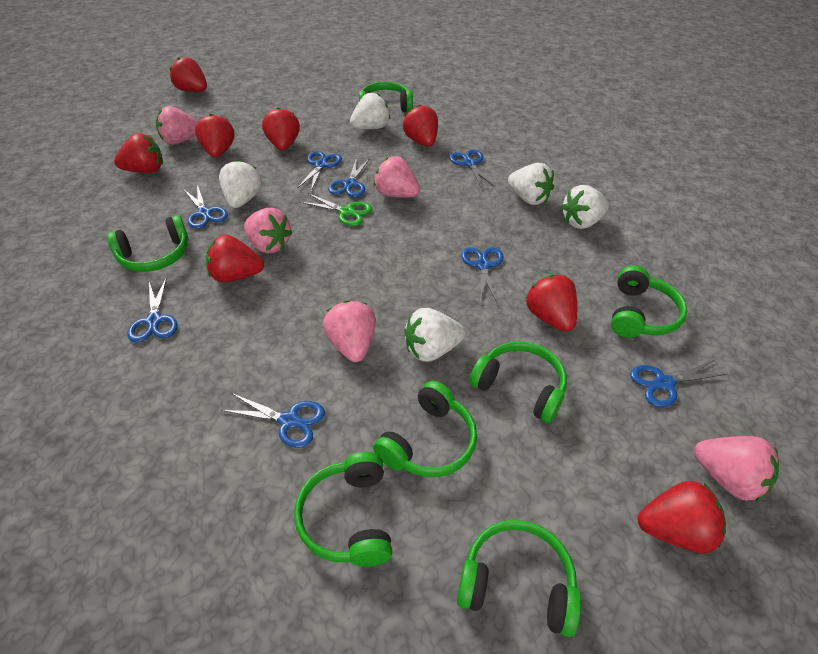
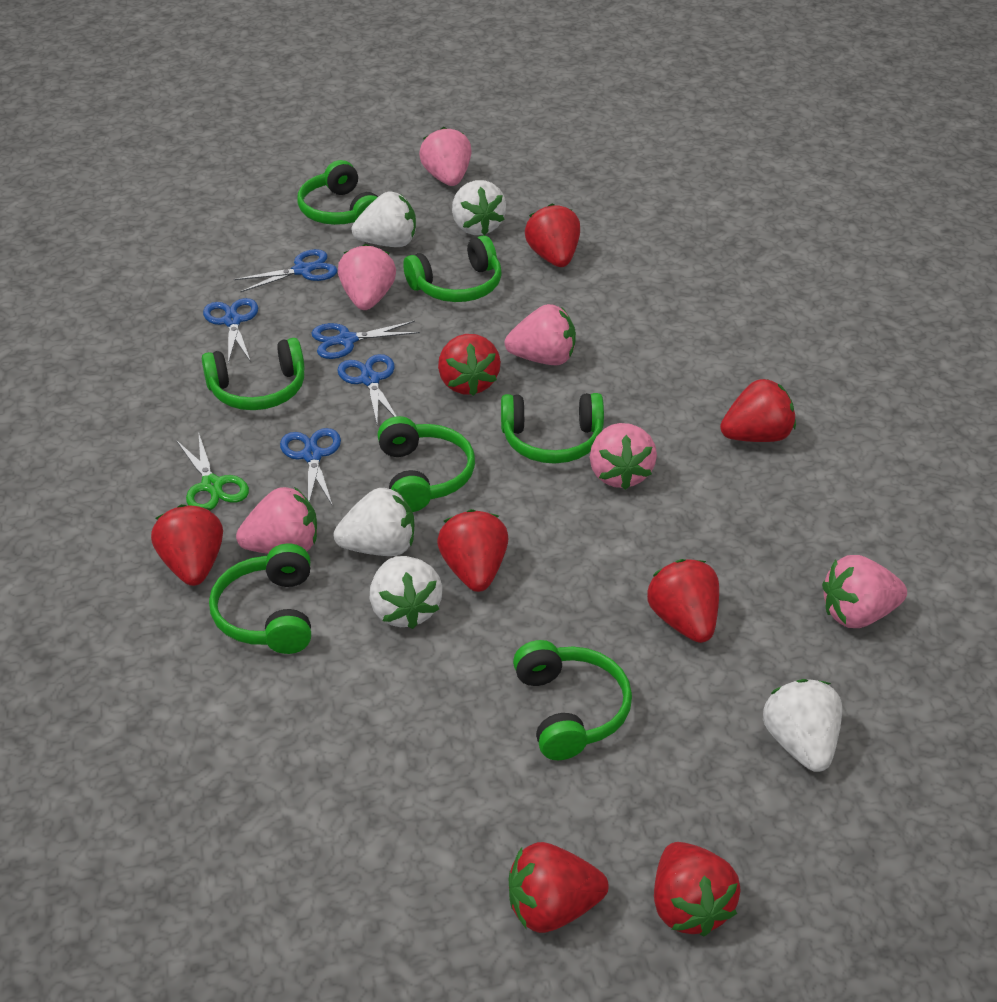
blue scissors: [127,277,178,343] [183,185,228,229] [221,393,325,448] [297,151,342,191] [328,158,370,197] [449,150,495,188] [461,247,504,304] [630,360,727,407] = 8 -> [203,298,258,364] [234,249,337,292] [280,428,341,506] [311,321,420,359] [337,354,396,423] = 5
pink strawberry: [156,106,198,145] [244,208,292,254] [323,300,376,362] [374,156,420,198] [694,436,779,502] = 5 -> [236,487,317,554] [338,244,396,310] [419,127,472,186] [505,304,576,365] [590,423,657,490] [822,555,907,628] = 6

